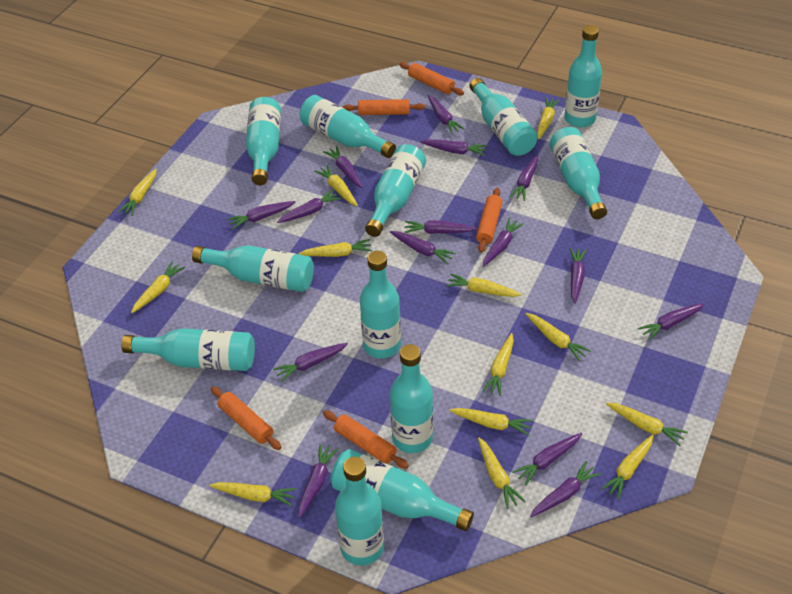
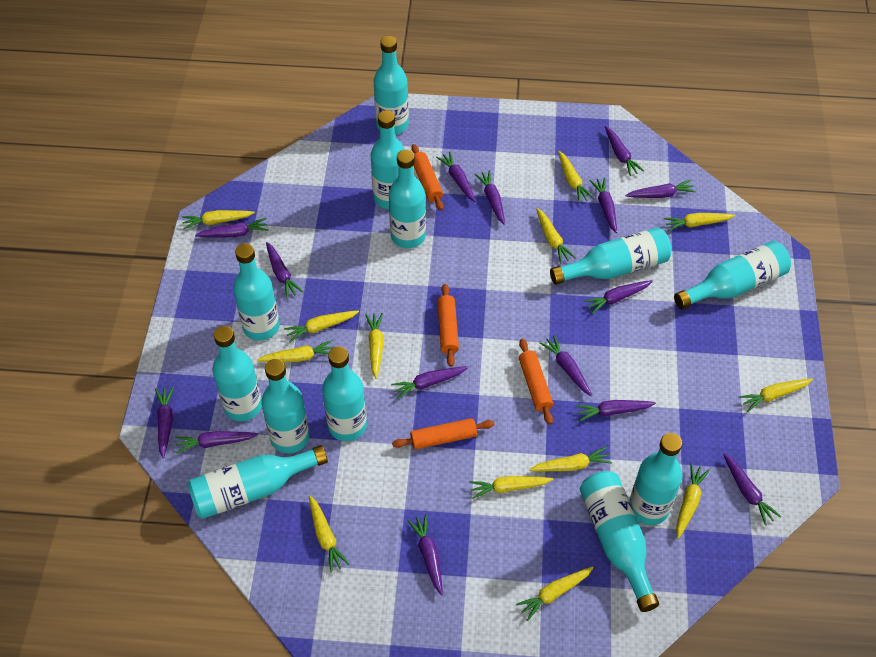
orange rolling pin: [211,386,282,450] [323,410,409,469] [343,99,425,115] [399,62,464,95] [476,188,502,253] = 5 -> [392,418,495,450] [411,144,443,211] [437,284,459,367] [519,339,553,425] = 4

